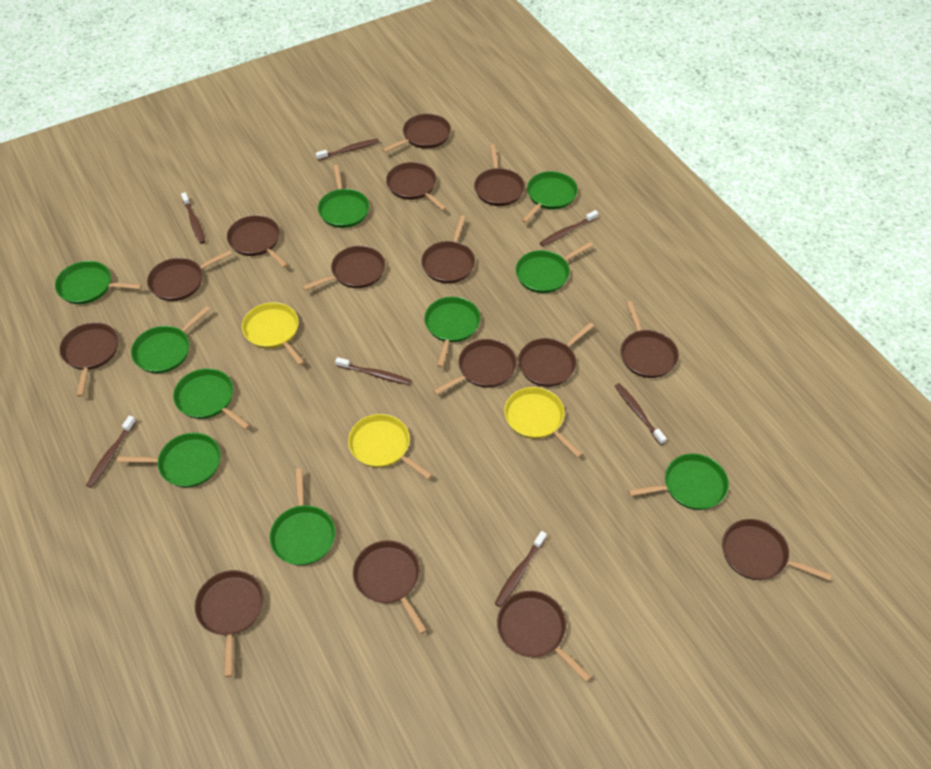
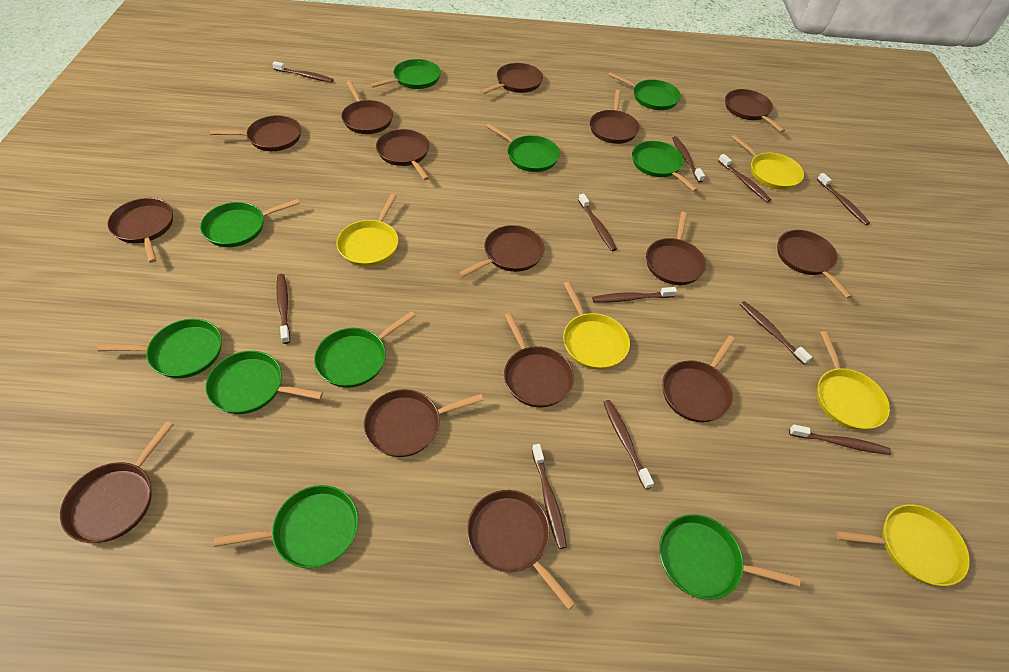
brown toothbrush: [86,416,136,488] [181,192,205,244] [316,139,379,161] [335,357,411,385] [495,531,547,607] [540,210,598,246] [615,383,667,445] = 7 -> [272,61,334,83] [276,274,290,344] [532,444,567,549] [578,194,617,251] [592,287,677,303] [603,400,654,489] [672,136,705,183] [718,154,771,202] [740,301,812,364] [789,425,891,455] [817,173,870,225] = 11
yellow pan: [242,302,304,366] [348,414,433,480] [504,387,583,458] = 3 -> [337,194,398,267] [563,281,630,370] [731,135,804,190] [817,331,890,430] [836,504,970,586] = 5

